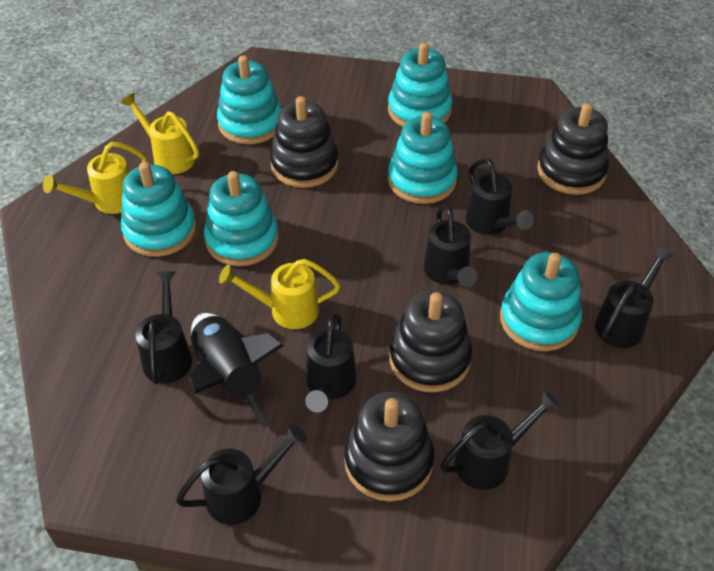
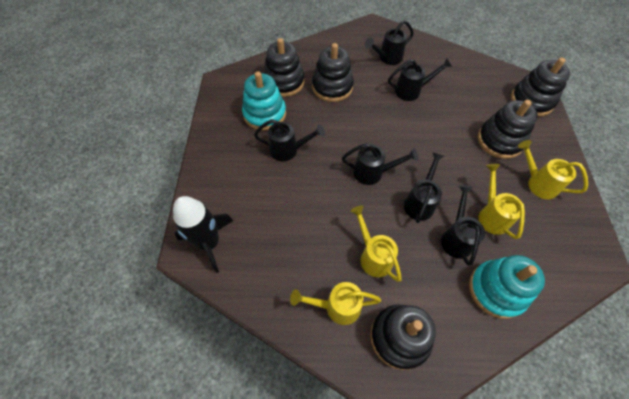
black stacking toy: [270,96,339,188] [344,392,434,501] [389,290,472,392] [537,103,609,195] = 4 -> [264,38,305,97] [312,43,354,102] [370,305,436,370] [478,100,538,159] [511,57,570,117] = 5
black watering can: [136,271,192,384] [176,424,307,525] [305,313,356,412] [423,205,478,287] [440,390,560,490] [465,158,534,235] [595,246,674,348] = 7 -> [254,119,325,161] [342,143,418,185] [365,21,414,65] [388,58,452,101] [404,152,444,223] [441,185,485,266] = 6
turquoise stacking toy: [121,162,196,257] [204,171,279,266] [217,55,282,144] [388,42,452,127] [388,112,458,204] [500,252,582,351] = 6 -> [242,71,286,131] [469,255,545,319] = 2
yellow watering can: [43,142,147,214] [121,93,199,174] [219,259,340,329] = 3 -> [290,282,382,325] [350,206,402,282] [478,164,525,239] [518,140,588,200] = 4

